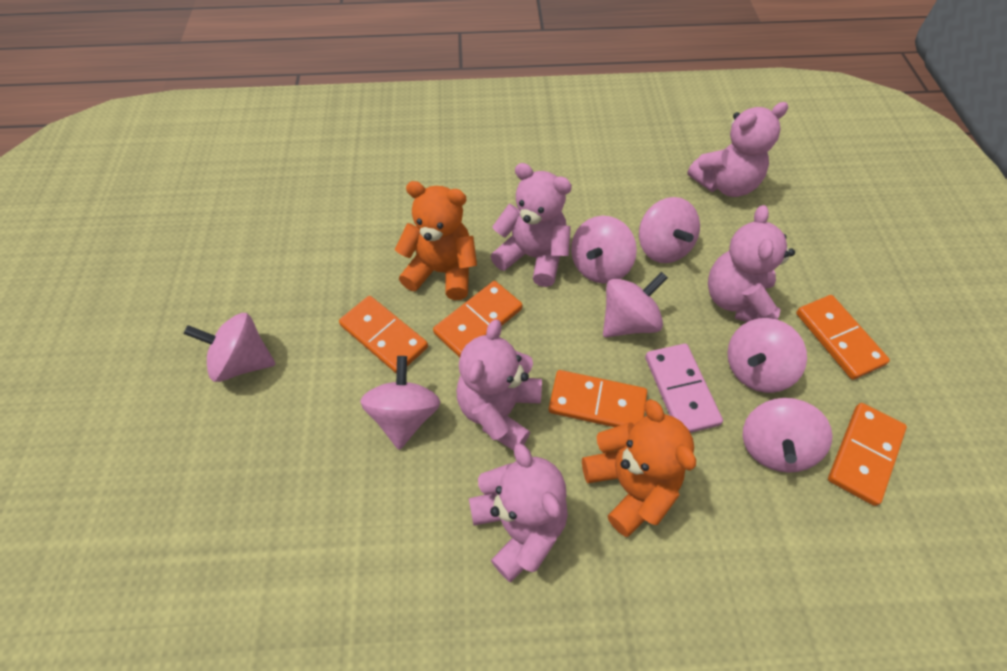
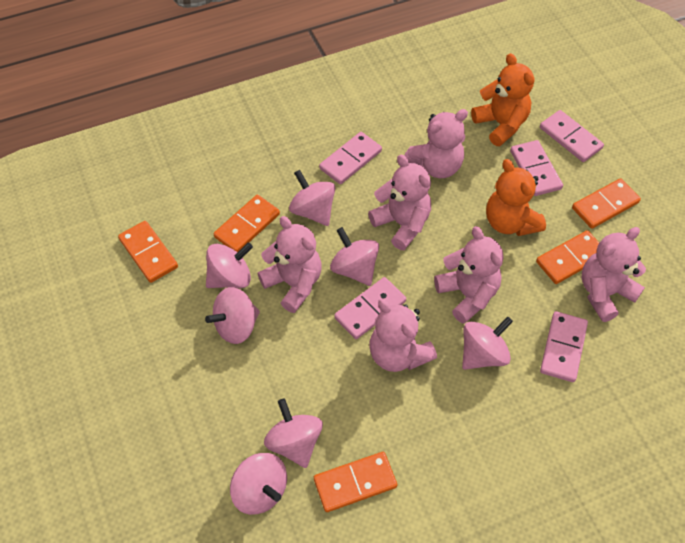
pink domino: [645,344,723,433] = 1 -> [319,132,382,184] [334,277,406,339] [510,140,563,196] [540,110,604,162] [540,311,588,382] = 5
pink teddy bear: [456,319,542,451] [469,443,568,582] [491,163,572,287] [687,102,788,197] [708,205,795,322] = 5 -> [258,216,321,313] [368,155,431,250] [369,299,437,372] [404,109,468,178] [434,226,503,324] [581,227,646,322] = 6

